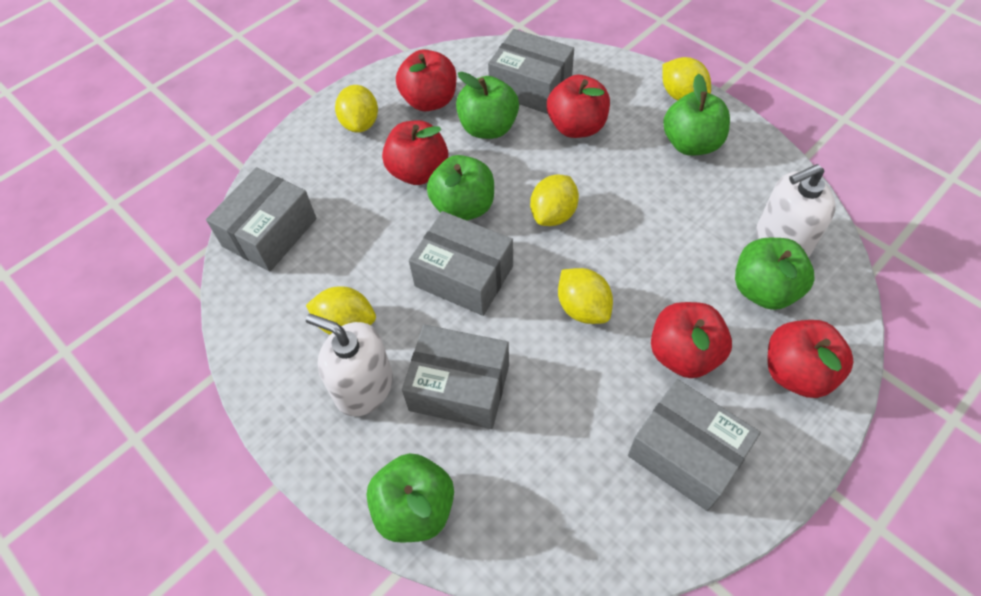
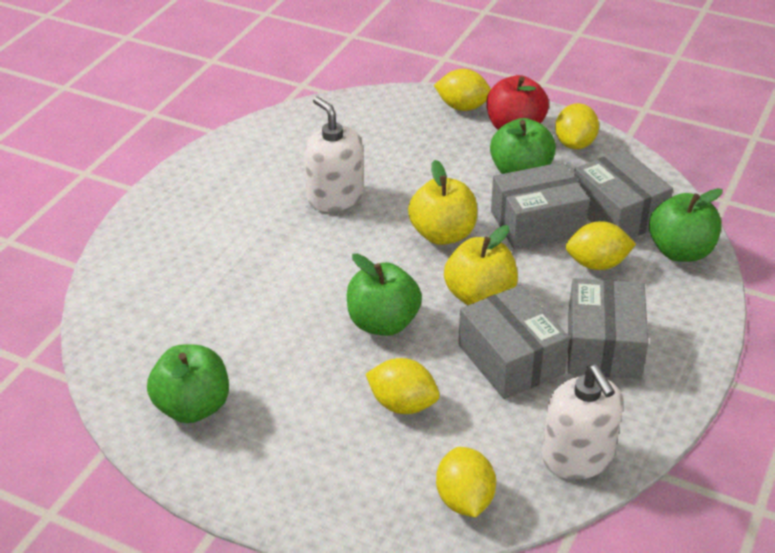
green apple: [366,453,454,543] [427,155,494,220] [456,72,519,139] [663,74,730,156] [735,238,814,310] = 5 -> [147,344,229,423] [347,253,422,336] [490,118,556,174] [649,188,723,262] = 4
grey box: [206,167,317,272] [402,325,509,429] [409,211,513,316] [488,29,574,114] [628,379,761,511] = 5 -> [459,285,570,399] [491,162,590,250] [568,278,649,379] [574,149,673,238] = 4
red apple: [382,120,448,185] [396,49,456,111] [547,75,610,138] [651,302,732,378] [767,320,853,398] = 5 -> [486,75,549,130] = 1
yellow apple: none = 0 -> [408,160,477,245] [444,225,518,305] = 2

